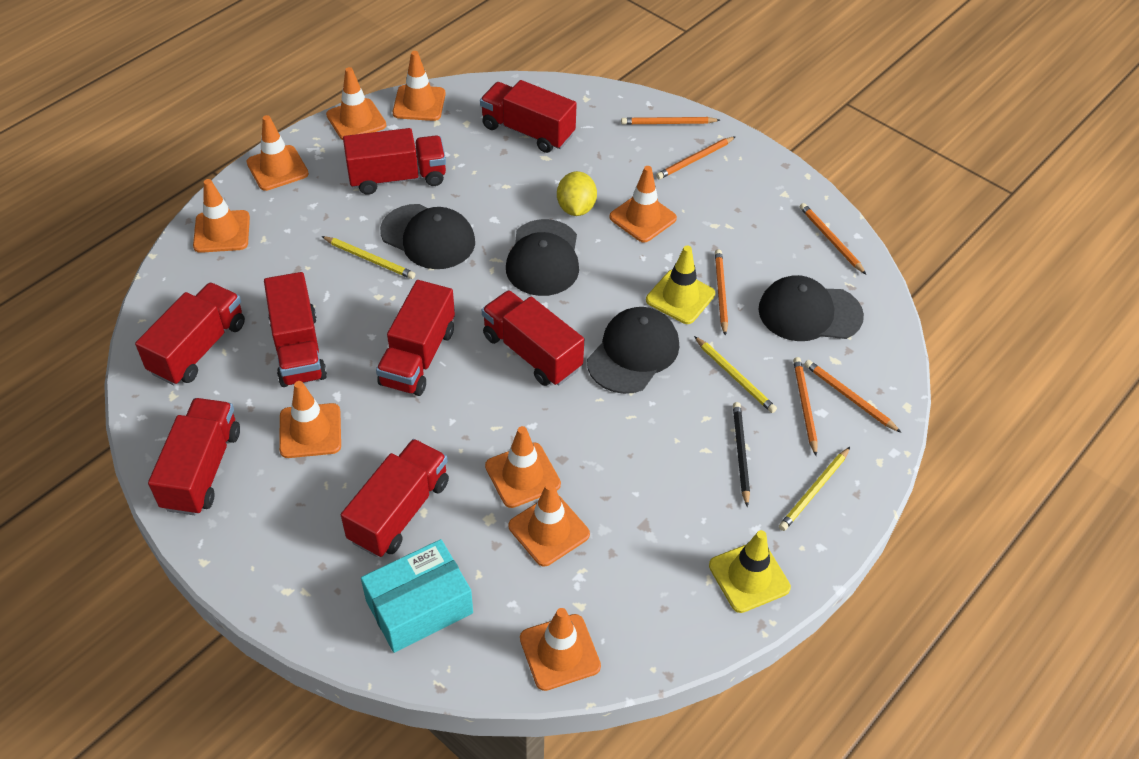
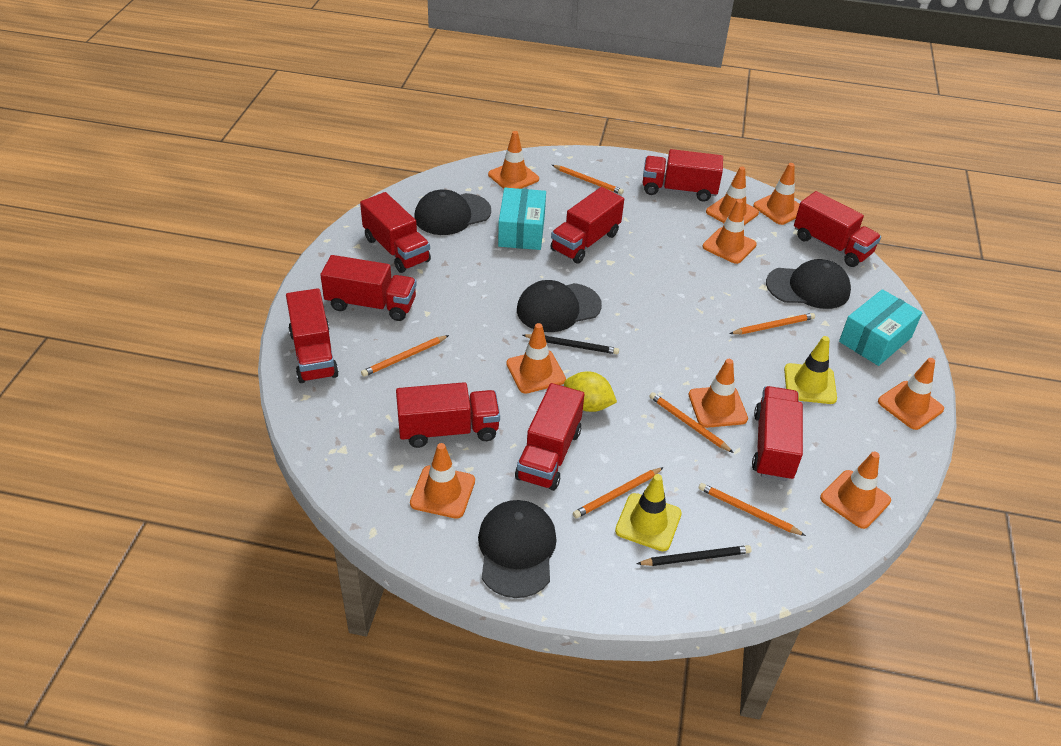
black pencil: [733,402,750,507] = 1 -> [523,334,619,354] [637,545,752,566] = 2
red truck: [135,282,245,385] [148,398,240,515] [264,272,327,387] [341,439,449,557] [343,128,446,195] [376,280,455,396] [480,80,577,153] [482,290,584,386] = 8 -> [286,288,339,383] [320,255,417,321] [360,192,431,273] [396,382,500,448] [515,383,584,491] [551,187,624,264] [642,149,723,202] [752,386,803,481] [794,191,881,267] = 9
turquoise box: [361,539,473,653] = 1 -> [498,188,546,250] [839,289,922,366] = 2
yellow pencil: [321,236,415,279] [694,336,777,413] [779,447,850,531] = 3 -> none = 0

